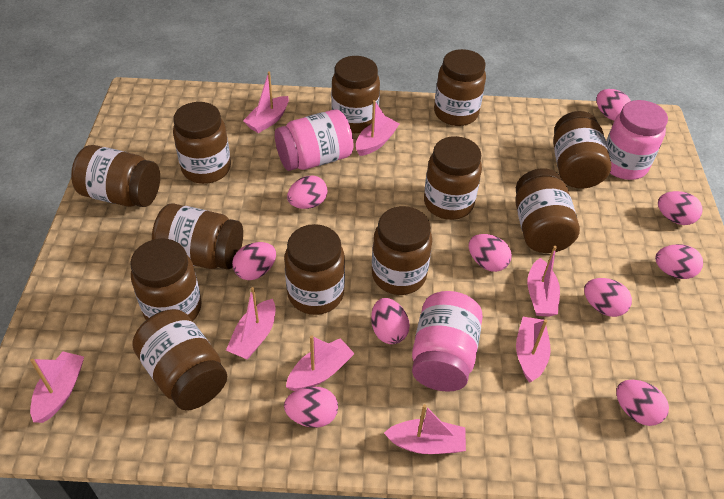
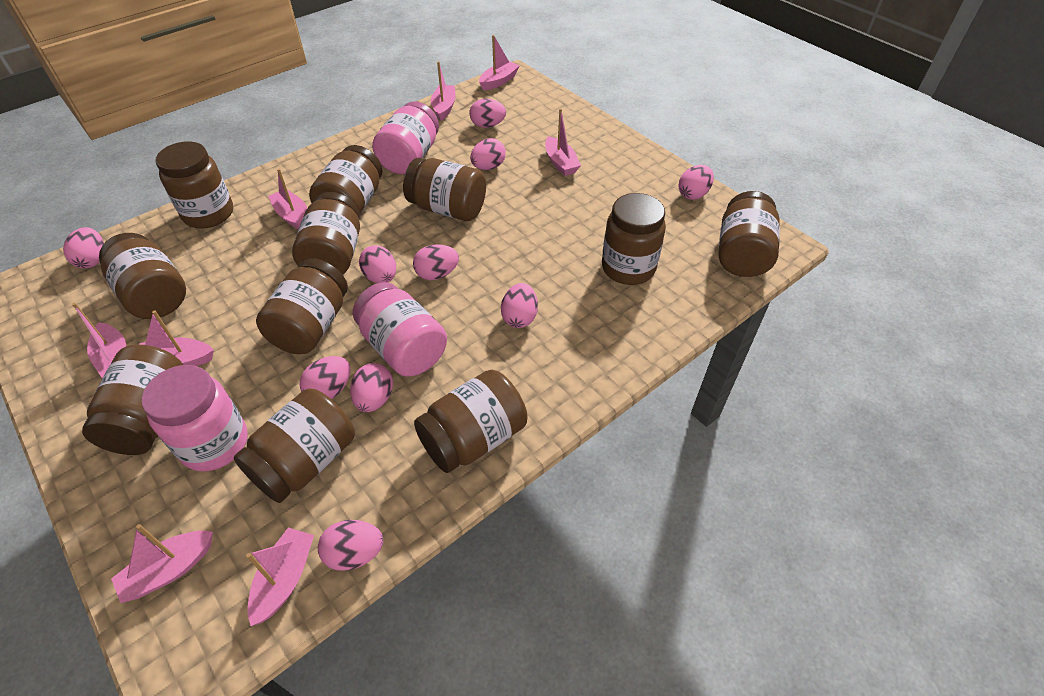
brown jar: [71,145,160,207] [130,239,202,321] [132,309,227,410] [152,203,243,270] [173,102,231,184] [284,224,345,315] [331,56,380,133] [372,206,432,295] [424,136,482,220] [434,49,486,126] [515,169,580,253] [553,111,611,189] = 12 -> [82,345,183,455] [99,233,186,319] [155,141,233,229] [234,388,355,503] [256,258,348,354] [292,192,360,275] [309,145,382,213] [403,158,486,221] [414,370,527,473] [602,193,666,285] [719,191,780,277] = 11

